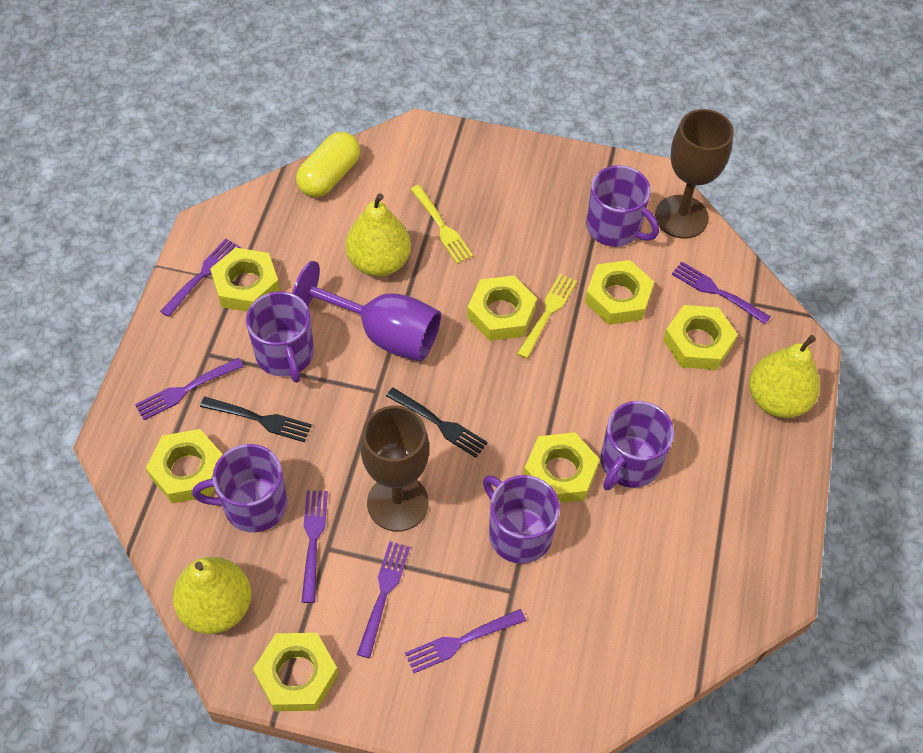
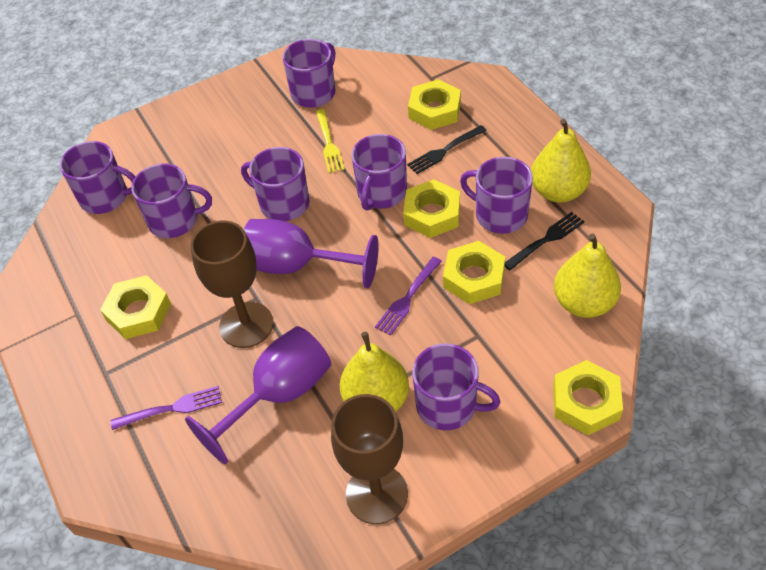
purple fork: [135,358,244,420] [160,239,241,317] [302,491,328,603] [357,541,410,658] [405,609,526,673] [672,262,771,324] = 6 -> [111,386,222,430] [375,257,442,335] = 2
purple goblet: [292,261,441,361] = 1 -> [185,326,331,464] [244,219,379,288] = 2
purple mug: [192,444,287,532] [246,292,314,383] [483,475,560,564] [586,165,659,247] [601,401,674,490] = 5 -> [60,141,135,214] [131,164,212,238] [241,147,310,221] [282,39,335,108] [352,134,407,211] [412,343,500,430] [460,157,533,234] = 7
yellow capsule: [296,132,360,198] = 1 -> none = 0
yellow fork: [410,185,473,264] [517,274,577,359] = 2 -> [316,109,344,173] = 1
yellow nut: [146,429,223,503] [210,247,280,312] [253,633,339,711] [467,276,537,341] [524,432,600,503] [585,260,654,325] [663,305,738,370] = 7 -> [100,275,171,339] [403,179,460,238] [408,79,461,130] [443,241,505,304] [553,360,623,435] = 5

